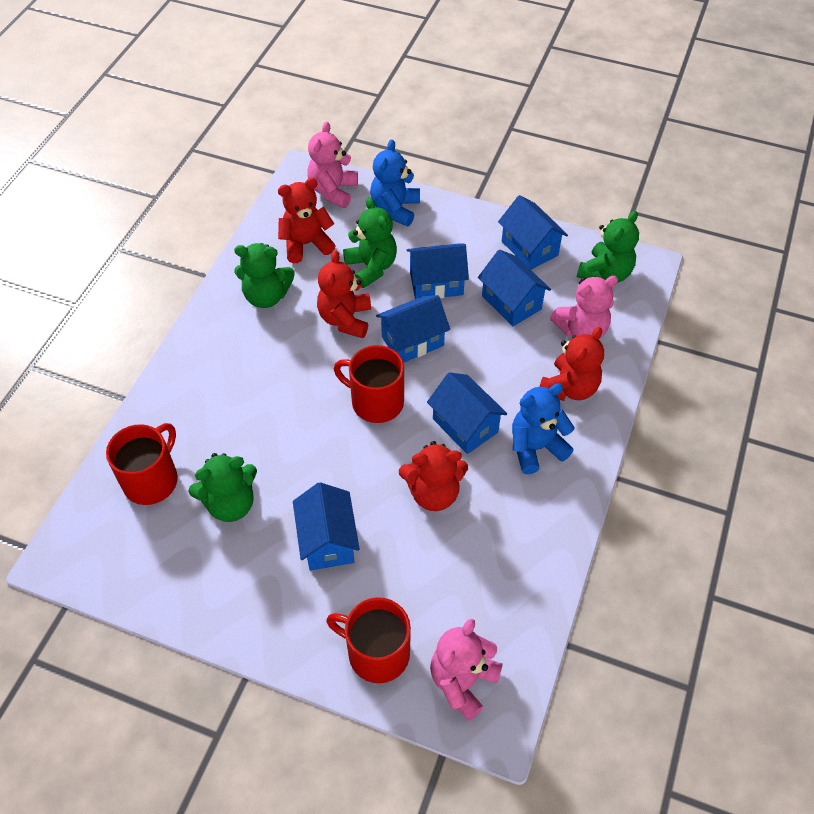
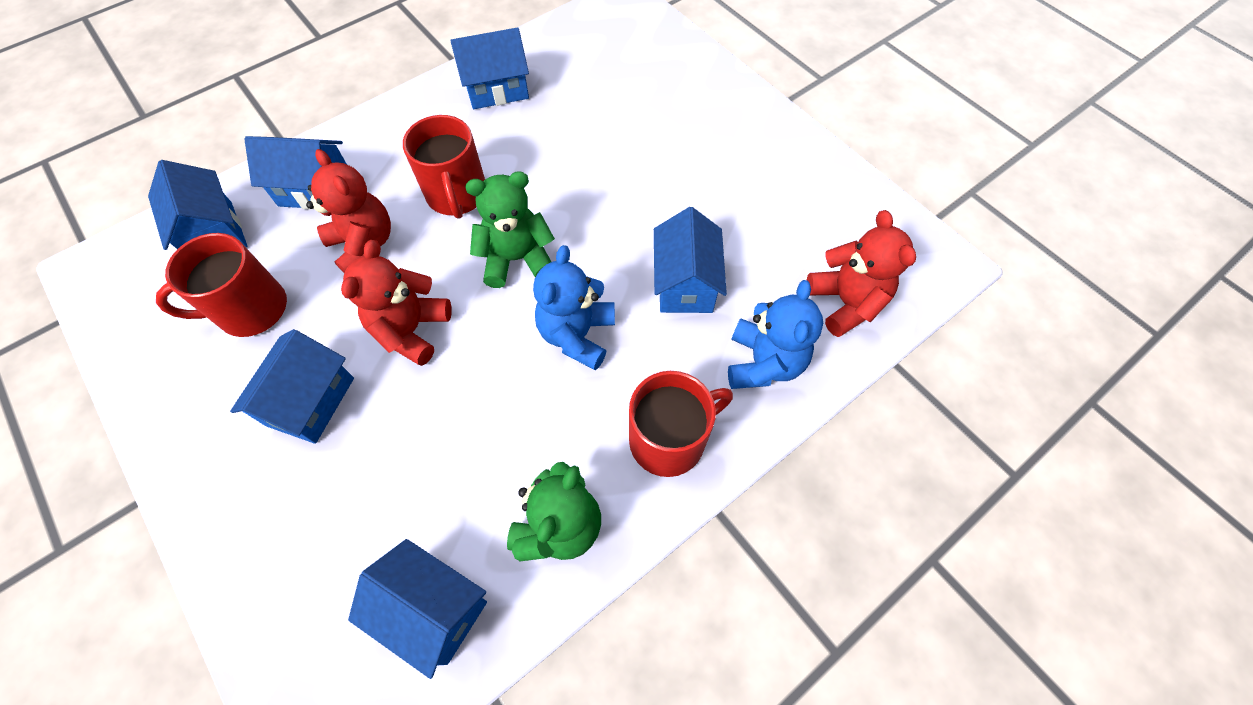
green teddy bear: [189,453,257,522] [234,243,295,308] [343,197,397,288] [577,211,639,282] = 4 -> [465,171,555,288] [507,462,601,561] = 2
pink teddy bear: [307,122,358,208] [430,619,503,721] [550,276,618,339] = 3 -> none = 0
red teddy bear: [278,178,336,263] [317,250,371,338] [399,441,468,511] [539,327,604,401] = 4 -> [306,149,391,273] [341,240,452,366] [807,210,916,337] = 3

